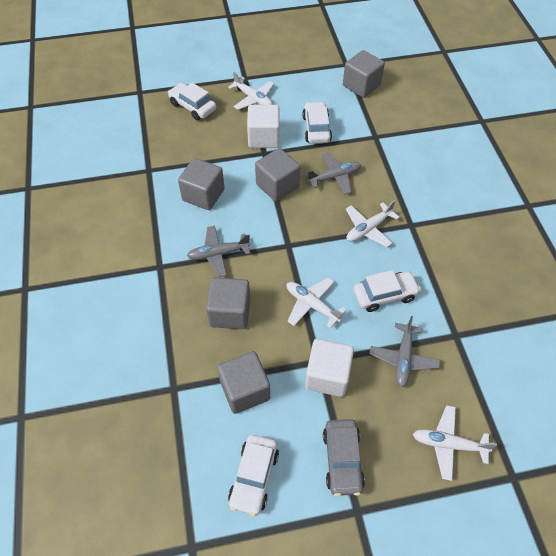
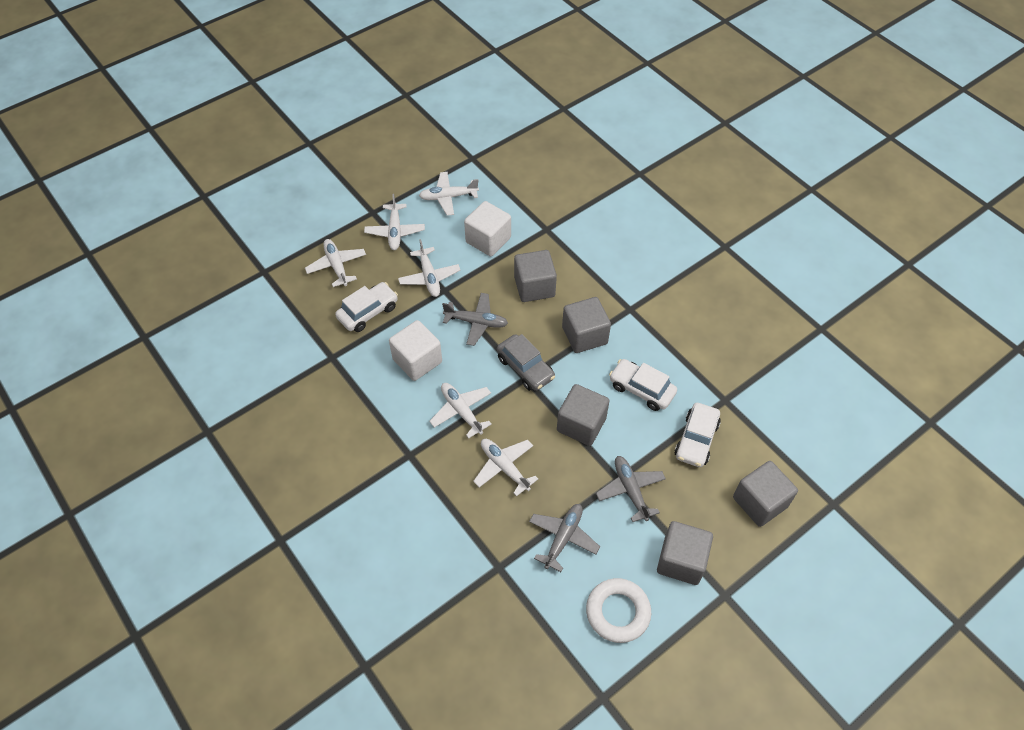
white car: [168,83,216,120] [228,435,279,516] [302,101,332,143] [353,270,421,312] = 4 -> [335,282,398,332] [609,359,677,411] [675,403,721,467] = 3
white plane: [228,72,274,110] [287,278,346,328] [346,200,400,247] [413,405,497,481] = 4 -> [305,239,366,287] [364,194,425,250] [398,239,461,297] [419,172,479,216] [429,383,492,439] [473,439,538,496] = 6
white ring: none = 0 -> [586,578,651,643] = 1

